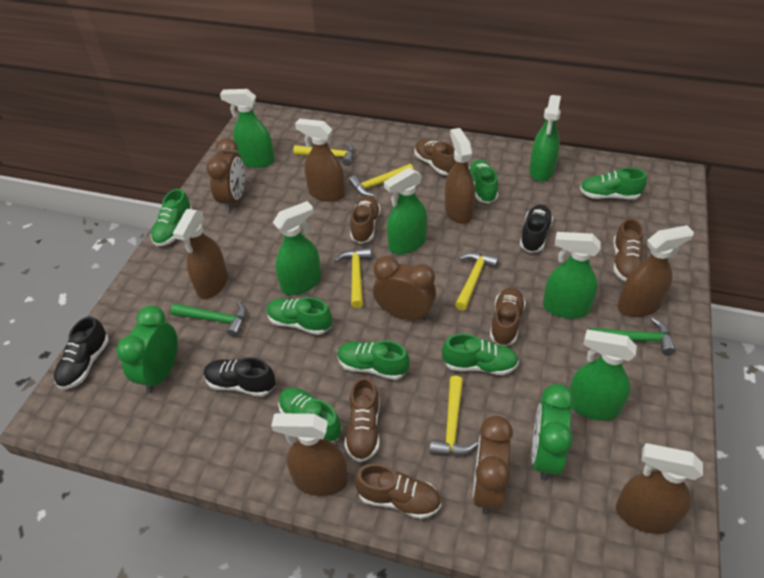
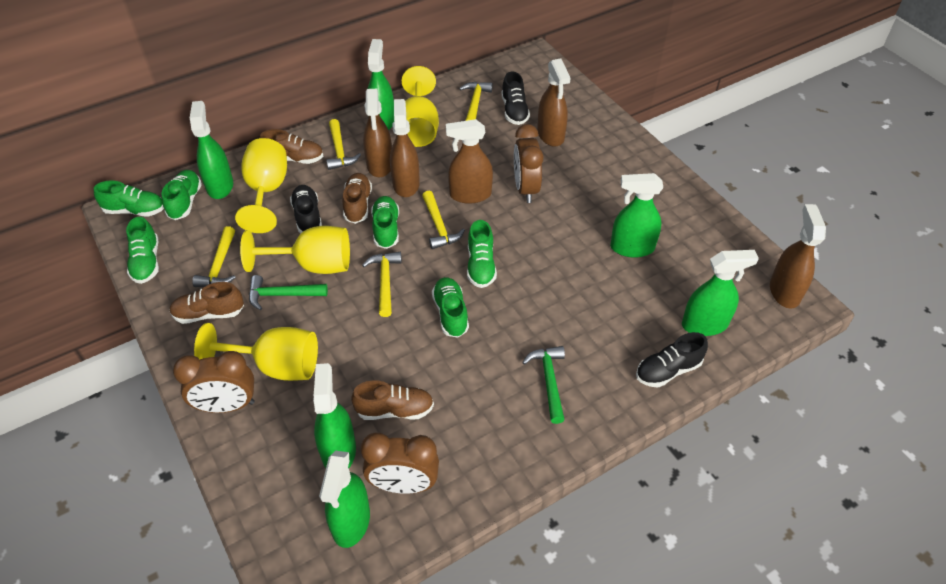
brown shoe: [344,377,380,462] [350,196,381,244] [355,464,441,519] [414,139,456,175] [490,287,526,346] [613,218,643,281] = 6 -> [169,282,244,324] [260,129,323,164] [342,173,372,224] [351,380,434,420] = 4
brown spray bottle: [173,209,228,299] [271,413,348,496] [295,118,345,202] [445,128,475,224] [616,443,703,534] [618,225,694,317] = 6 -> [363,89,392,177] [390,99,420,197] [446,119,493,204] [537,59,570,147] [770,204,826,309] = 5
green clock: [116,306,178,393] [532,384,574,481] = 2 -> none = 0
green shoe: [151,189,192,246] [267,297,332,335] [278,388,342,442] [337,340,410,380] [442,334,519,375] [469,159,498,203] [580,168,647,199] = 7 -> [94,180,164,217] [126,217,159,284] [161,170,202,220] [371,196,399,249] [432,277,469,338] [467,220,497,288] = 6
yellow goblet: none = 0 -> [194,323,318,381] [235,138,287,233] [240,226,350,274] [402,66,439,147] = 4

